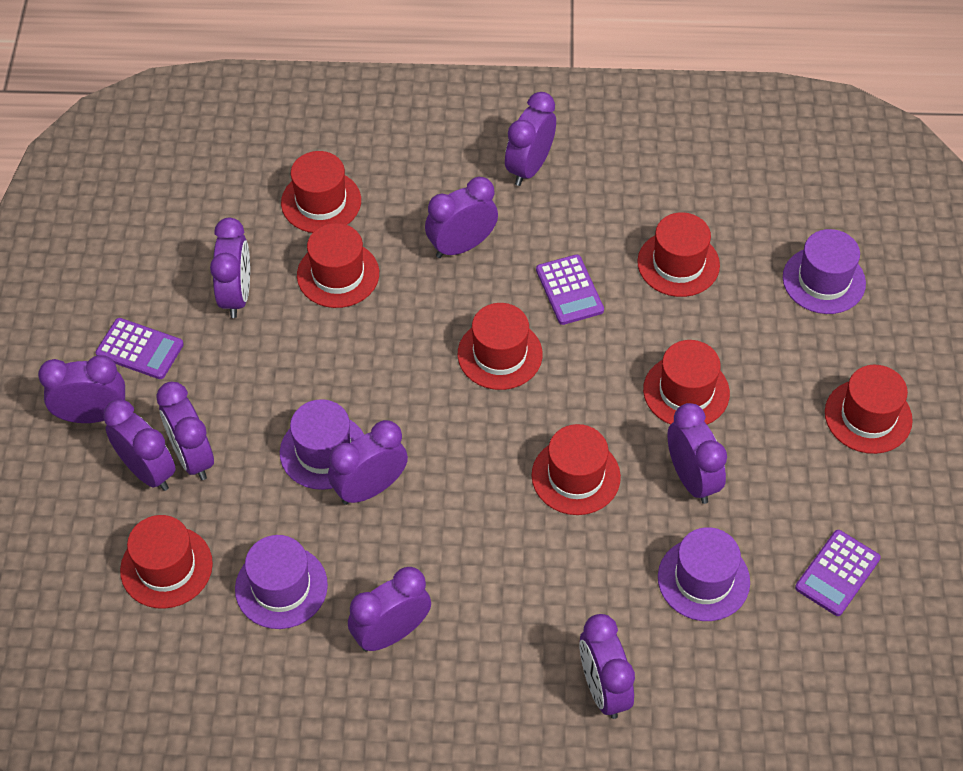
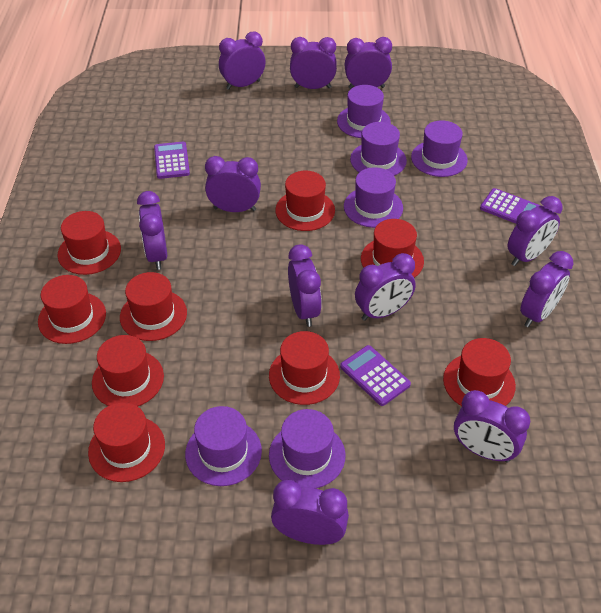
purple clock: [38,355,125,423] [103,399,176,491] [156,382,214,480] [210,218,250,318] [328,420,408,505] [348,567,431,651] [425,177,498,258] [505,92,556,186] [580,614,635,719] [667,403,727,504] = 10 -> [137,191,167,270] [205,156,261,212] [219,32,265,90] [271,480,349,545] [288,244,322,327] [290,37,337,89] [344,37,392,89] [355,253,416,321] [454,390,530,463] [508,196,562,266] [520,251,574,327] = 11
purple hat: [235,535,328,629] [280,399,364,490] [658,527,750,621] [783,229,866,314] = 4 -> [185,406,262,486] [269,409,346,489] [337,85,391,138] [344,167,403,228] [350,122,407,176] [411,120,468,177] = 6
red hat: [120,515,213,609] [281,151,361,233] [297,223,379,308] [458,303,543,390] [532,424,621,515] [637,212,720,297] [643,340,730,425] [825,365,913,454] = 8 -> [38,275,106,344] [58,211,121,275] [88,402,165,482] [92,335,164,406] [120,272,187,341] [269,331,340,405] [275,171,335,231] [361,219,424,278] [443,338,516,406] = 9

